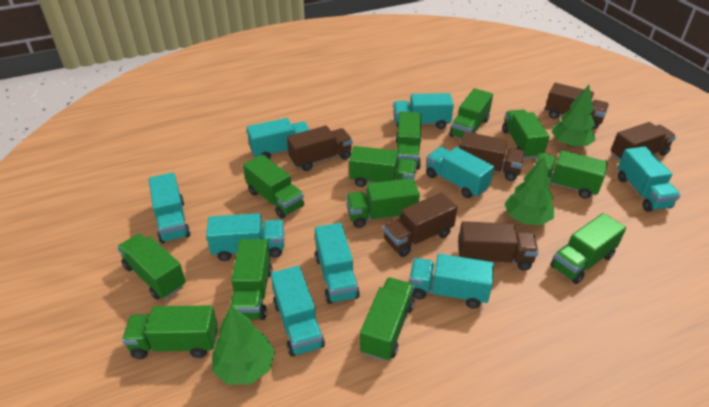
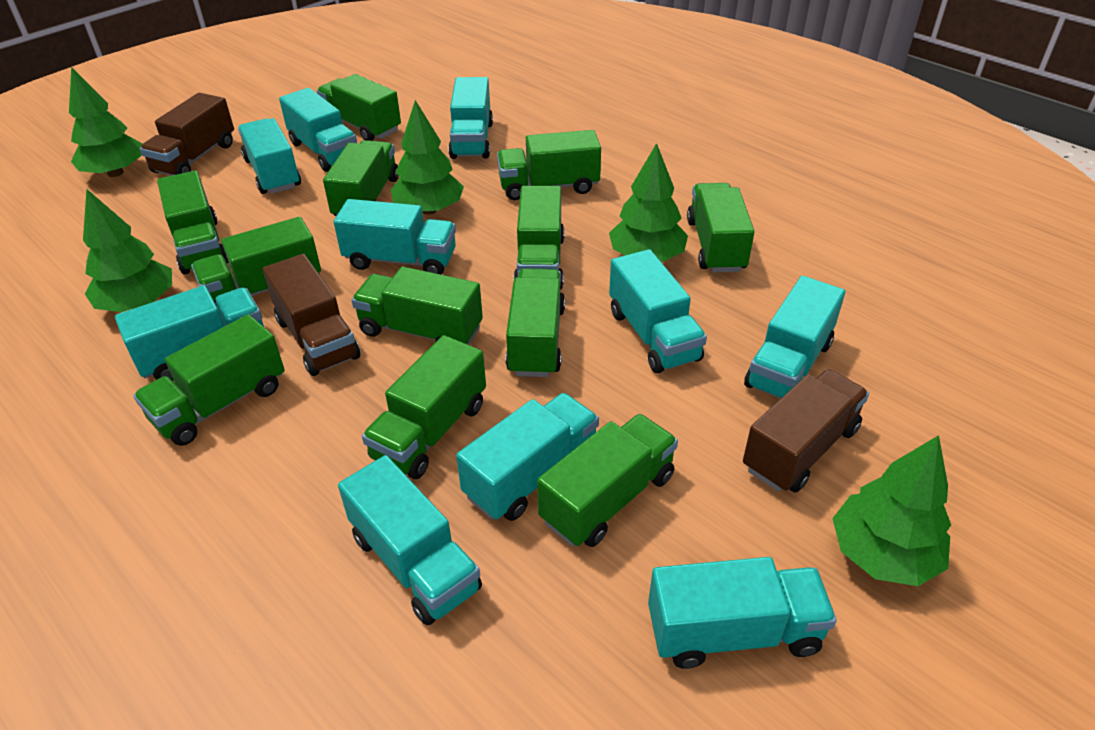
brown truck: [287,125,352,171] [383,193,457,257] [458,221,539,271] [459,132,525,181] [545,83,609,129] [611,122,676,161] = 6 -> [140,93,234,176] [263,254,360,376] [743,369,869,493] = 3
green tree: [212,305,275,385] [504,156,554,225] [551,85,595,147] = 3 -> [69,67,143,177] [83,189,172,312] [391,100,464,215] [609,143,688,262] [832,435,951,586] = 5
turquoise truck: [149,173,190,243] [206,213,284,261] [247,118,310,159] [271,266,325,357] [315,223,360,304] [393,93,454,129] [409,254,494,308] [426,147,494,198] [618,146,680,212] = 9 -> [115,285,264,381] [238,118,301,194] [279,88,357,172] [334,199,456,275] [338,455,482,625] [448,77,493,159] [456,393,599,521] [609,249,707,373] [648,557,837,669] [744,276,845,399] = 10

